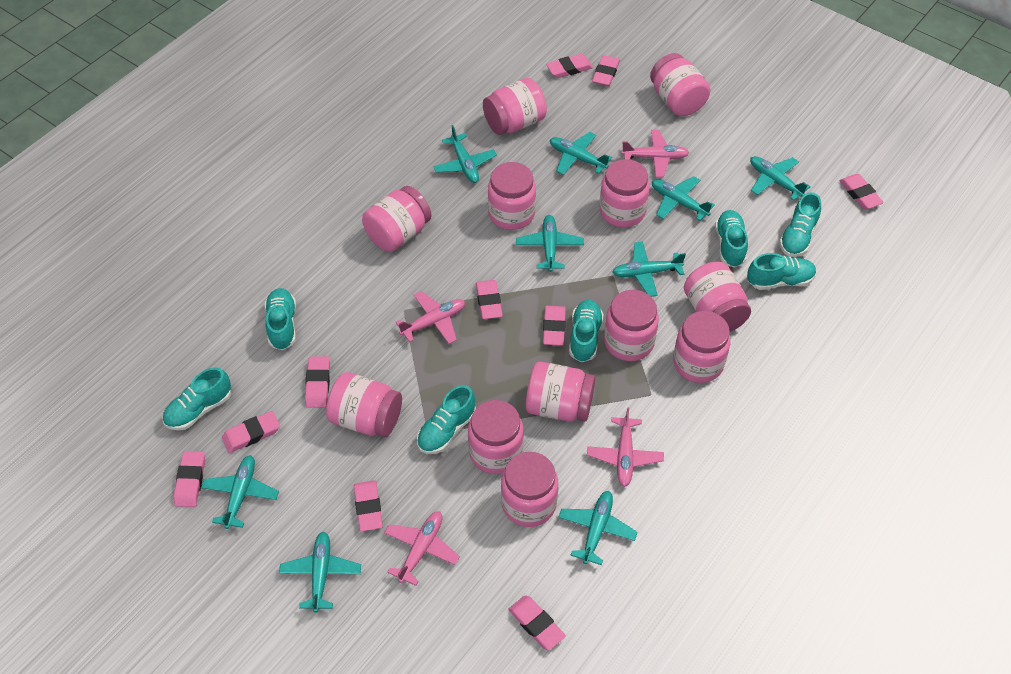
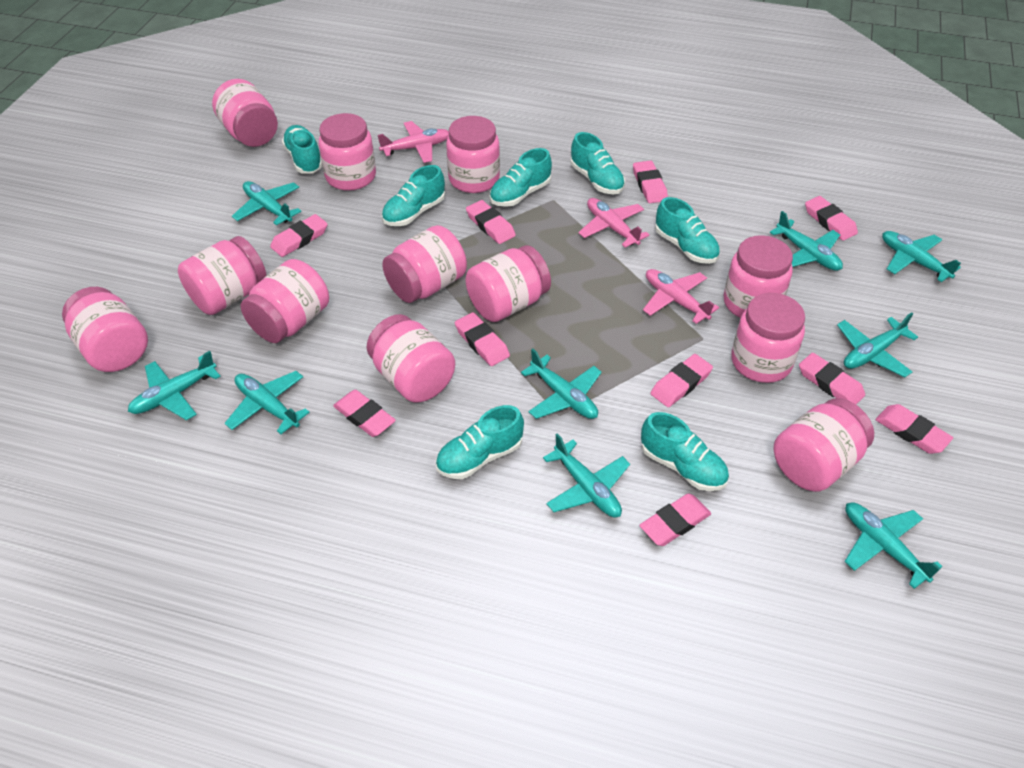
pink plane: [384,512,460,586] [396,291,465,344] [587,407,664,487] [621,130,689,178] = 4 -> [378,121,449,163] [578,198,649,247] [643,269,719,324] = 3

